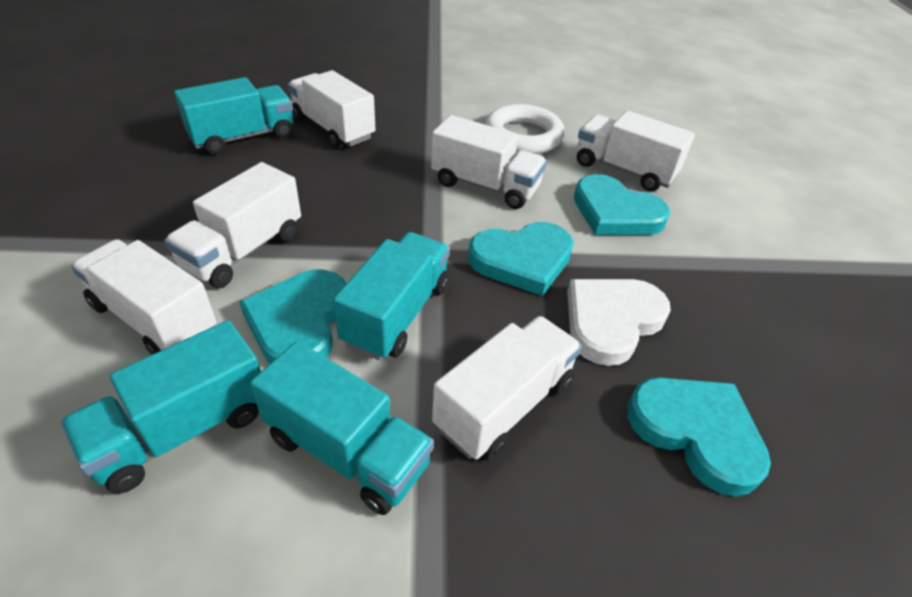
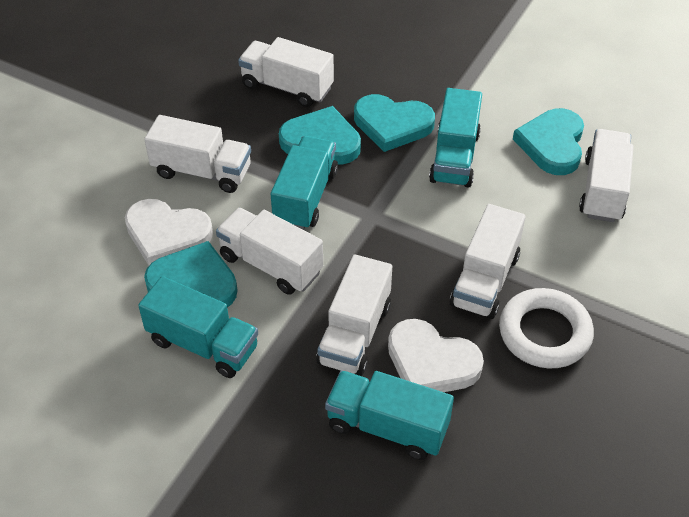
white heart: [567,279,671,366] = 1 -> [125,199,213,265] [388,319,484,392] = 2

